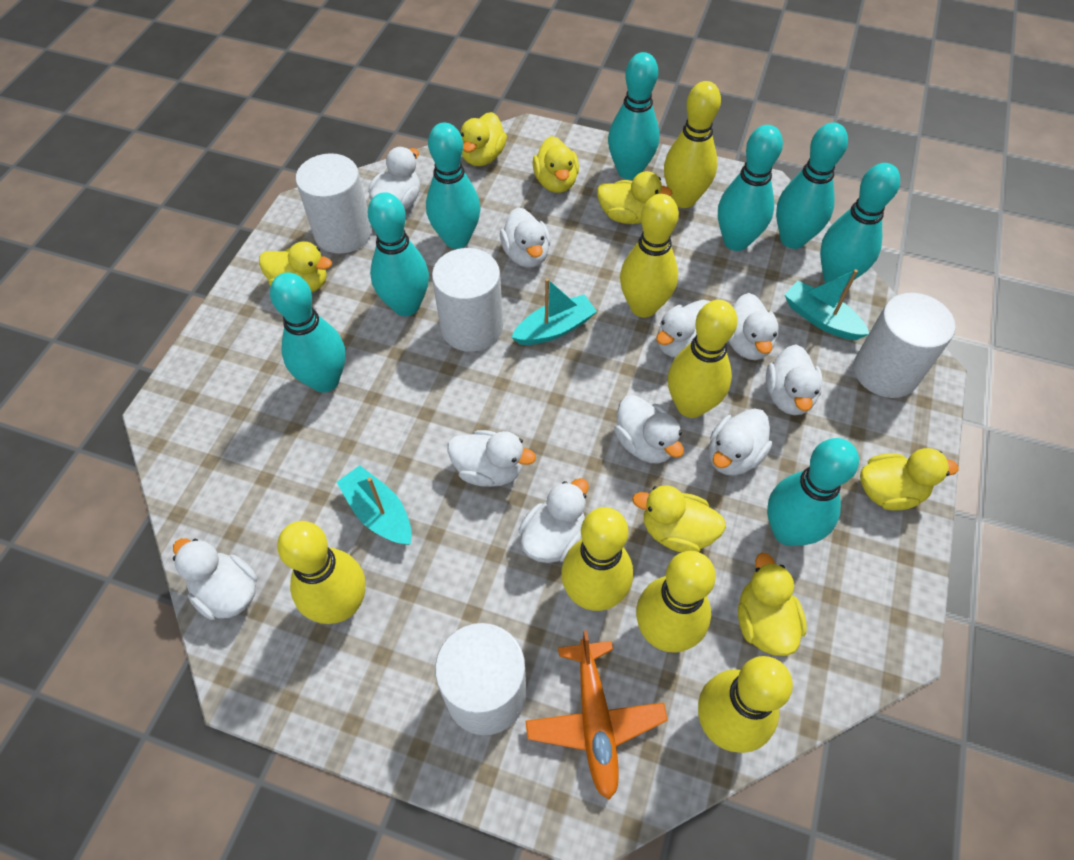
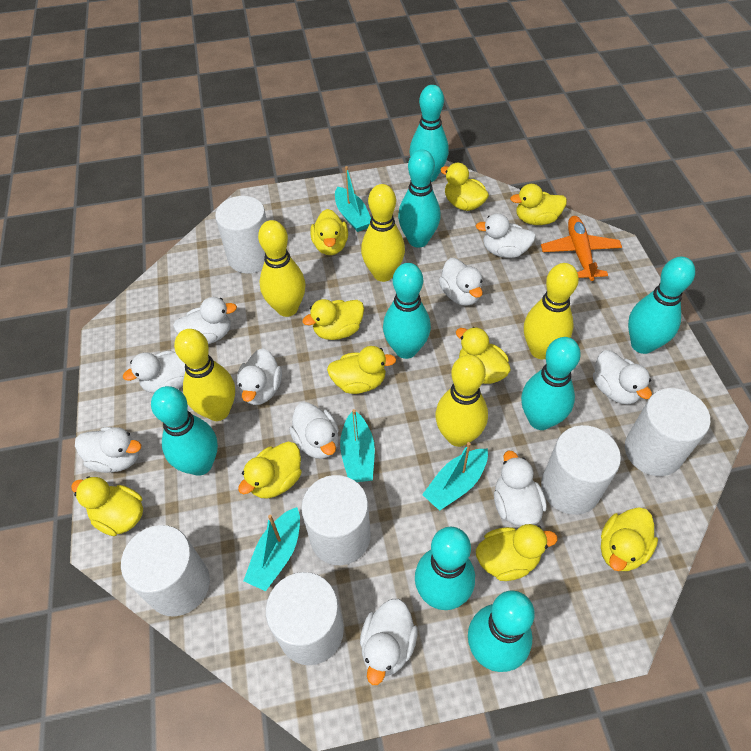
turquoise boat: [337,465,412,545] [511,278,597,345] [785,269,869,340] = 3 -> [243,507,300,591] [335,166,371,232] [340,409,375,482] [422,442,488,511] = 4
white cylinder: [296,153,372,254] [432,248,503,352] [435,623,526,735] [854,293,955,398] = 4 -> [121,525,210,617] [215,196,267,274] [266,572,344,665] [301,475,371,565] [541,425,621,515] [625,388,711,476] = 6
yellow bowling pin: [277,521,365,624] [561,507,633,611] [620,194,679,318] [636,551,716,653] [664,81,721,208] [668,300,738,418] [698,656,793,753] = 7 -> [174,329,235,421] [258,220,306,317] [361,184,405,282] [435,355,488,447] [524,263,579,359] = 5
yellow duck: [259,241,332,293] [461,112,507,166] [532,136,579,193] [597,171,672,224] [632,485,726,552] [738,553,807,656] [860,448,959,510] = 7 -> [71,477,143,536] [238,442,302,499] [302,299,364,340] [311,209,348,255] [327,346,396,394] [440,163,489,211] [456,327,511,384] [476,524,557,581] [510,184,567,225] [601,507,658,571] = 10

